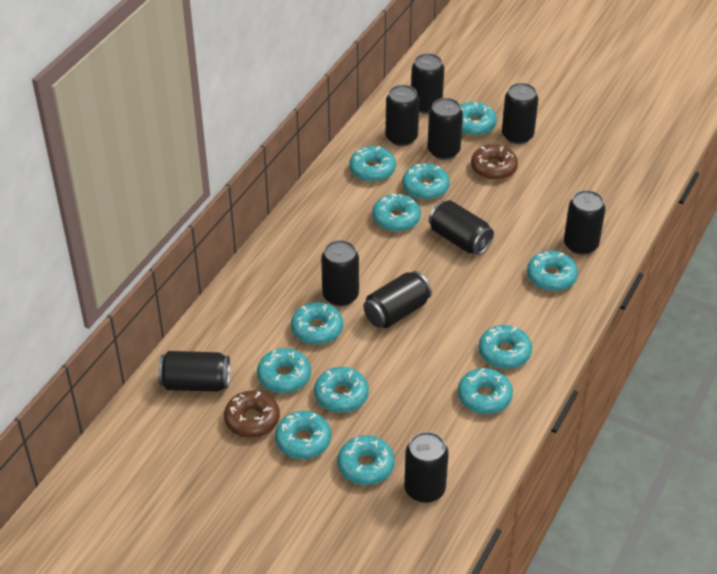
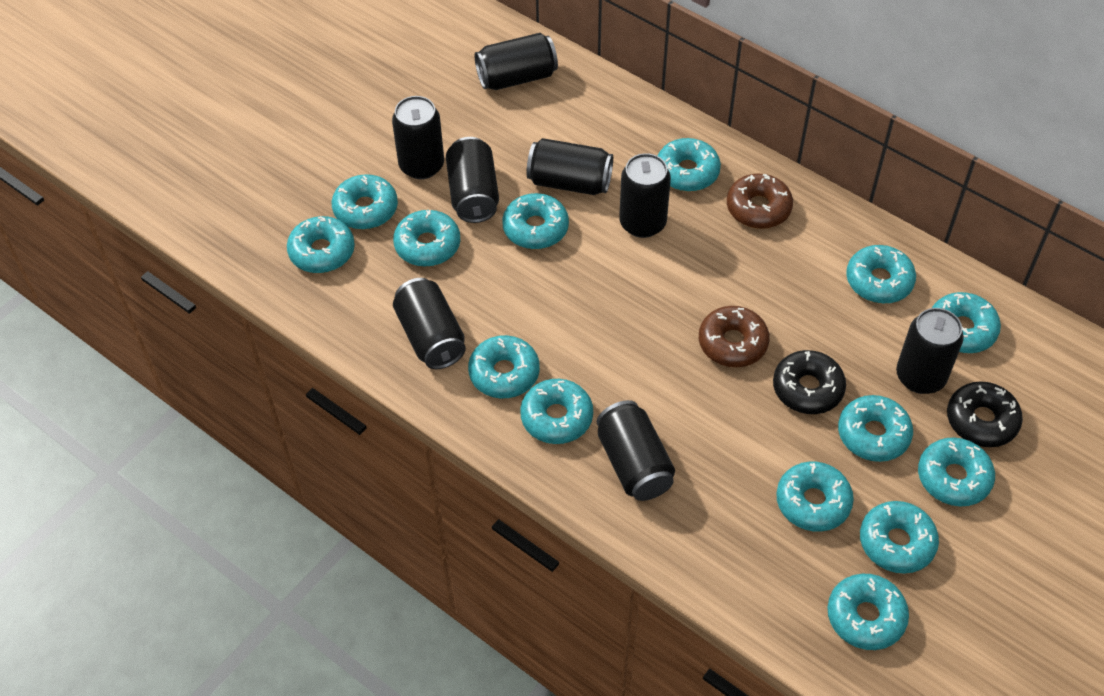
black can: [158,351,230,392] [321,240,359,306] [363,271,432,328] [385,85,419,146] [404,432,449,503] [411,53,444,114] [427,98,463,160] [429,200,494,255] [502,83,538,144] [564,190,605,255] = 10 -> [392,96,444,179] [393,278,466,369] [446,137,499,223] [475,33,558,90] [526,138,613,195] [597,400,675,501] [619,153,671,238] [896,308,964,394] = 8
black donut: none = 0 -> [773,350,846,414] [947,381,1023,447] = 2
turquoise donut: [257,348,311,393] [275,411,331,459] [291,302,343,345] [314,367,369,413] [338,435,395,485] [349,146,396,182] [372,194,421,232] [402,163,450,200] [458,368,513,414] [460,102,497,136] [479,325,532,369] [527,251,578,291] = 12 -> [287,216,355,273] [331,174,398,230] [393,210,461,267] [468,335,540,399] [502,193,569,249] [520,379,593,444] [658,138,721,192] [776,461,854,532] [828,574,909,650] [838,395,913,462] [846,245,916,304] [860,501,939,574] [918,437,995,506] [932,292,1001,353] = 14

